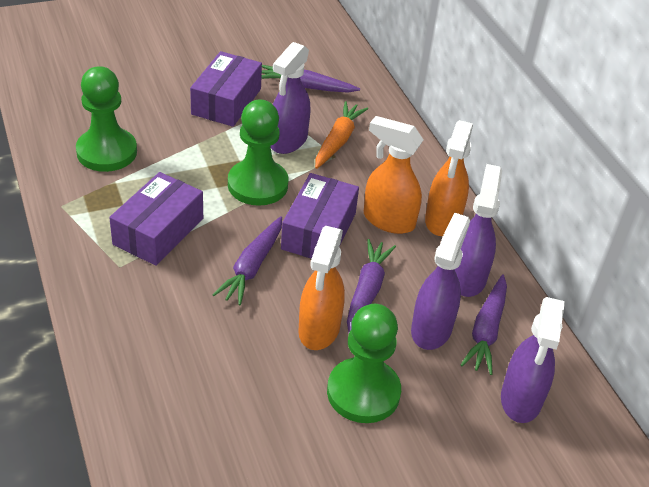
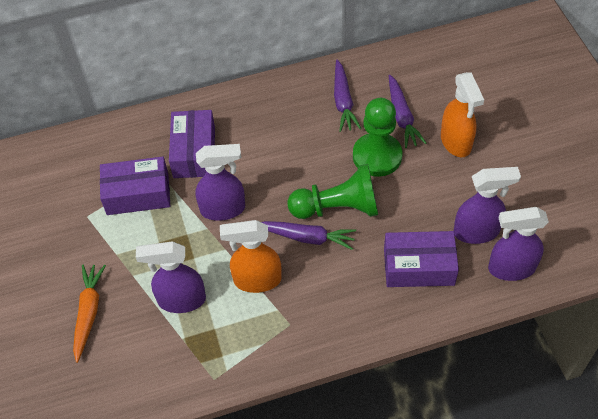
green pawn: [76,66,137,172] [228,100,289,206] [327,304,401,423] = 3 -> [287,164,378,219] [353,98,402,177] = 2
orange spray bottle: [298,226,345,350] [364,116,424,234] [425,120,473,236] = 3 -> [220,220,282,293] [441,72,484,157] = 2
purple carrot: [213,216,282,305] [261,65,360,93] [347,239,396,333] [461,275,507,375] = 4 -> [262,221,356,250] [334,60,361,132] [389,75,427,148] = 3

